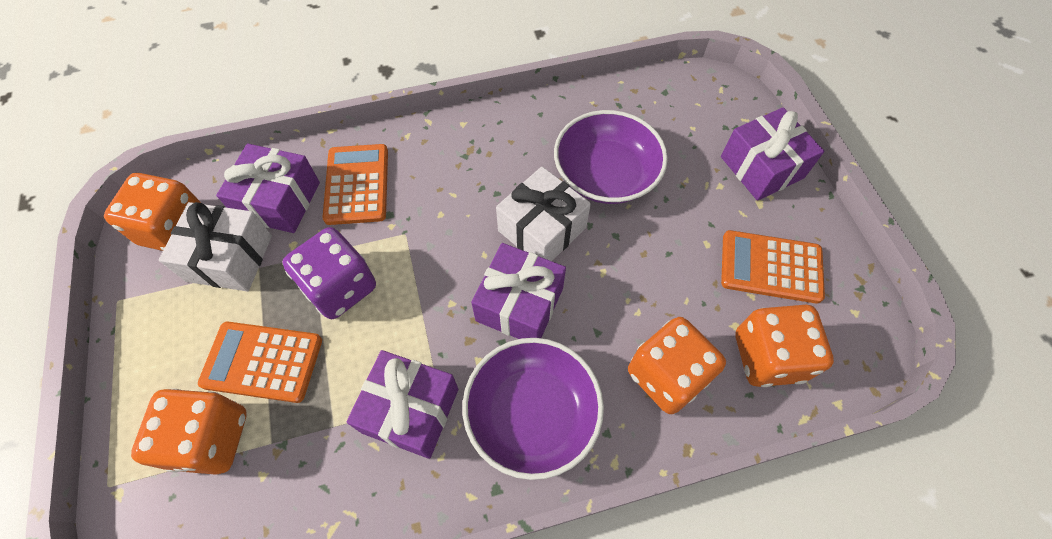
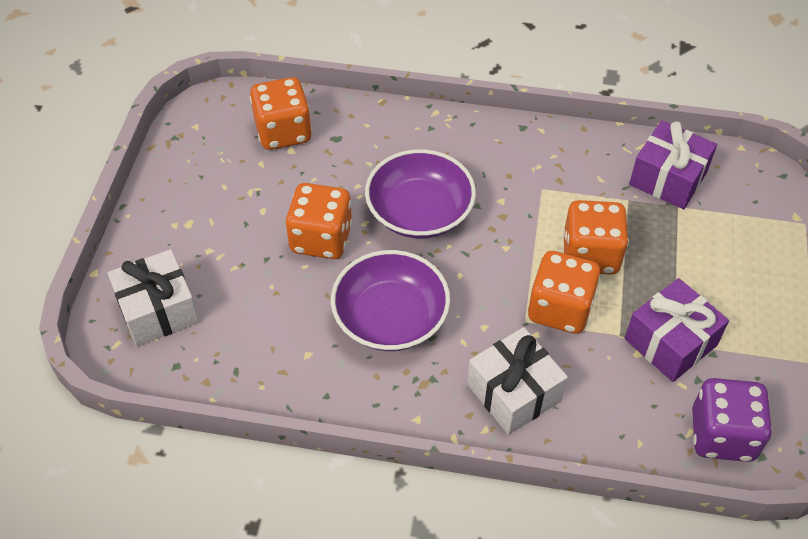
orange calculator: [198,322,322,403] [322,144,388,225] [721,230,825,304] = 3 -> none = 0
purple gift: [216,144,320,233] [346,350,458,459] [471,243,566,339] [721,107,824,201] = 4 -> [625,278,729,382] [629,120,717,209] = 2

